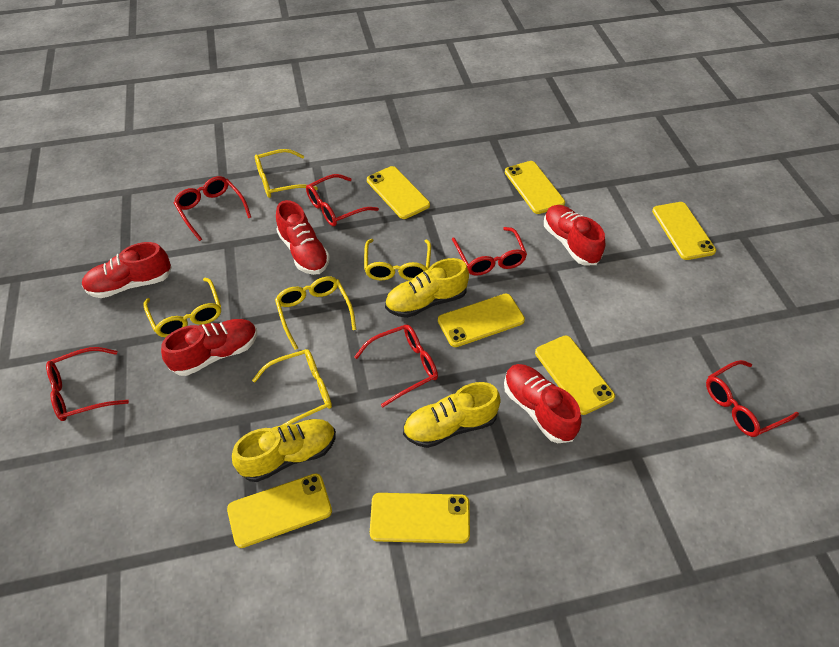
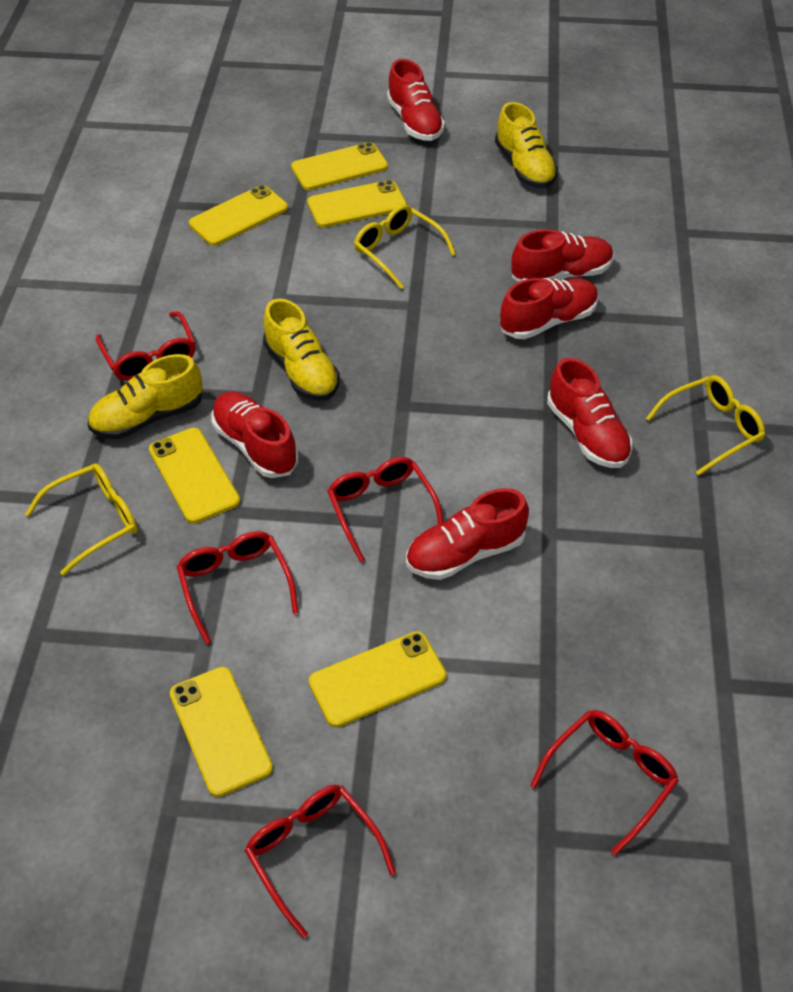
red glasses: [46,347,129,421] [174,176,251,241] [306,174,379,226] [354,325,438,407] [452,227,527,276] [706,360,799,437] = 6 -> [96,311,196,380] [177,531,299,644] [245,785,396,938] [327,457,444,562] [530,710,679,856] = 5
red shoe: [82,242,172,298] [161,319,257,376] [276,200,330,275] [504,364,582,443] [544,205,605,265] = 5 -> [211,392,298,478] [387,59,445,141] [406,488,529,580] [500,278,599,339] [511,229,614,282] [547,358,633,468] = 6
yellow glasses: [143,278,221,337] [252,349,332,425] [255,149,318,198] [275,277,356,350] [364,239,431,281] = 5 -> [25,463,138,576] [354,204,456,289] [646,375,765,476] = 3
yellow phone: [227,473,332,548] [367,166,430,219] [370,493,470,544] [438,294,525,347] [505,161,565,214] [535,336,615,415] [652,202,716,260] = 7 -> [149,428,240,524] [170,667,273,797] [189,185,288,246] [291,142,388,190] [307,180,407,227] [309,631,447,727] = 6

